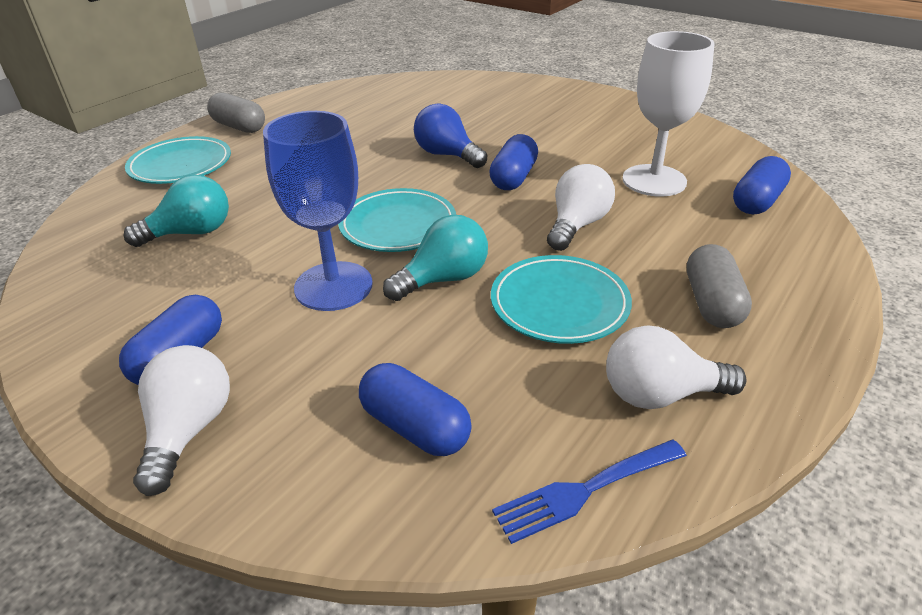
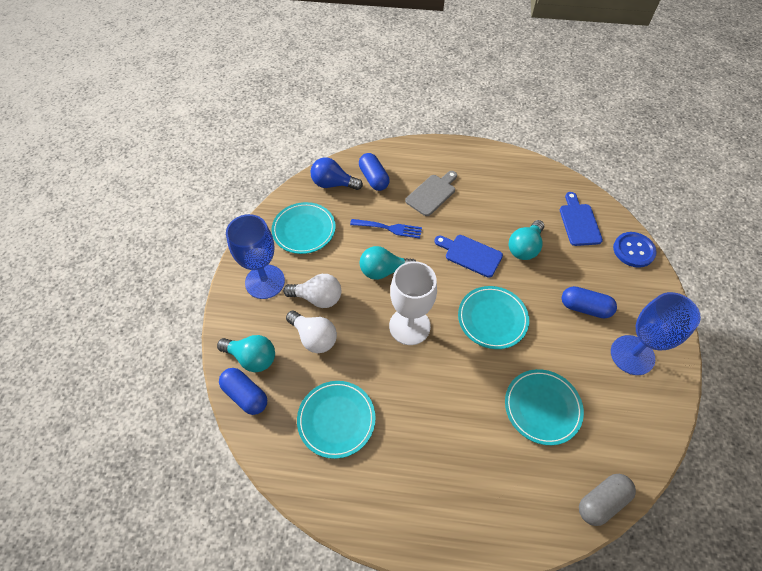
blue button: none = 0 -> [613,232,657,268] = 1
blue capsule: [119,295,222,385] [359,363,472,456] [489,134,538,190] [733,156,791,214] = 4 -> [219,368,267,415] [359,153,390,191] [562,286,617,318] = 3
blue cutting board: none = 0 -> [434,235,503,278] [560,192,603,246] = 2
blue goblet: [263,111,373,311] = 1 -> [226,214,285,299] [611,292,701,375] = 2
grey capsule: [207,92,265,133] [687,244,752,328] = 2 -> [579,474,636,526] = 1
grey cutting board: none = 0 -> [405,171,457,216] = 1
turquoise light bulb: [124,175,229,247] [383,215,488,301] = 2 -> [217,335,275,372] [360,246,416,280] [509,220,544,260] = 3
turquoise plate: [125,136,231,184] [338,188,456,252] [491,255,632,344] = 3 -> [272,202,336,254] [297,381,376,459] [458,286,529,349] [505,369,584,445] = 4
white light bulb: [133,345,230,496] [547,164,615,251] [606,325,746,409] = 3 -> [283,274,341,308] [286,311,337,353] = 2

